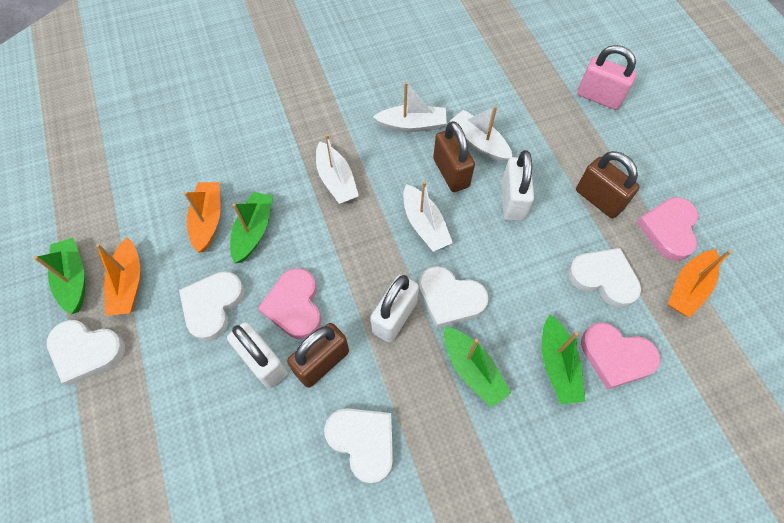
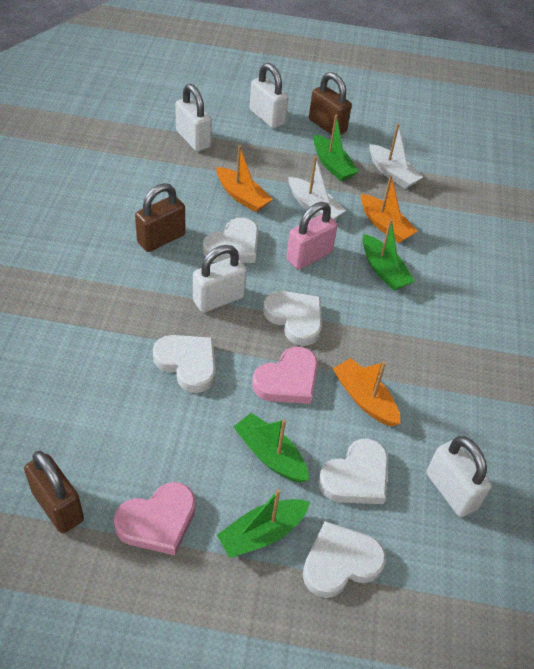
pink heart: [258,268,321,339] [581,322,660,390] [637,197,699,261] = 3 -> [114,482,196,555] [252,347,318,404] = 2
white boat: [316,134,359,204] [373,82,447,132] [403,181,453,252] [450,106,512,163] = 4 -> [288,156,346,220] [369,123,423,189] = 2
white padlock: [227,322,288,388] [370,275,419,343] [501,150,534,221] = 3 -> [175,84,212,151] [193,245,247,313] [250,63,288,128] [427,436,492,517] = 4

